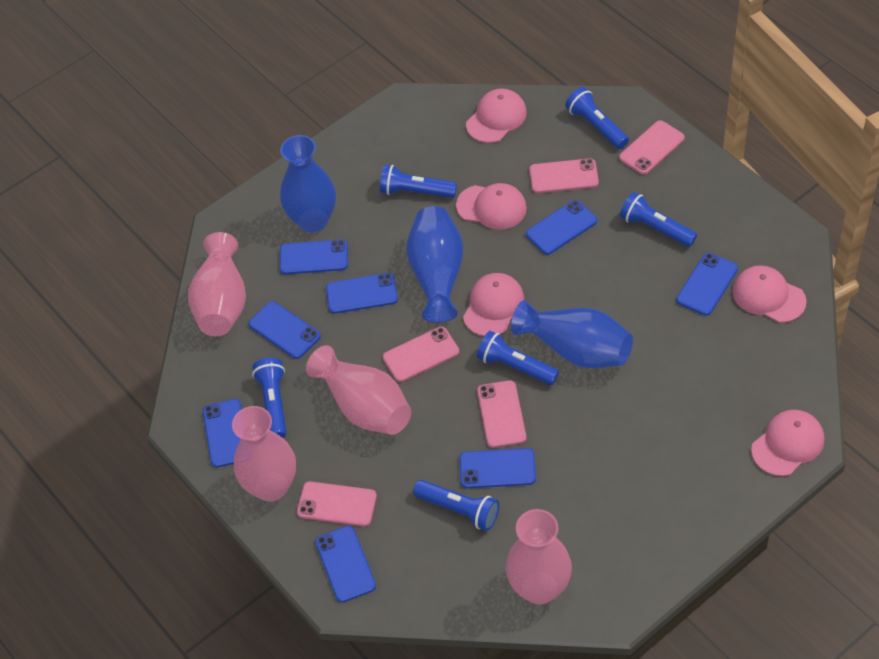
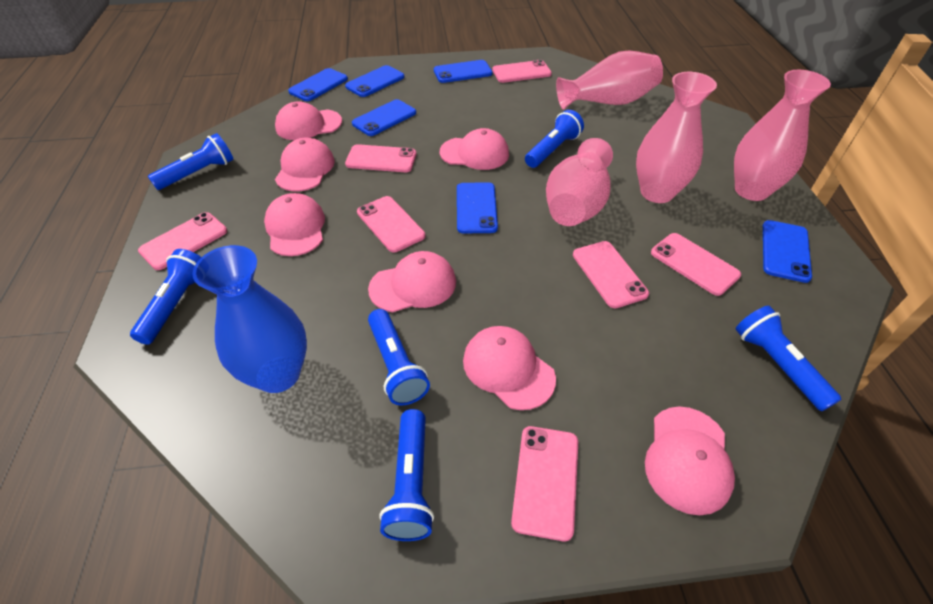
blue phone: [203,399,242,467] [249,301,321,359] [280,239,348,274] [315,526,376,602] [326,273,398,314] [460,448,536,488] [526,200,597,255] [676,253,738,316] = 8 -> [288,68,348,101] [345,65,404,97] [352,99,416,136] [434,60,492,83] [457,182,498,233] [763,220,812,283] = 6
blue vase: [280,135,336,232] [406,206,464,323] [511,300,633,368] = 3 -> [192,245,307,393] = 1
pink cap: [456,183,527,230] [463,273,524,336] [466,88,527,143] [733,265,807,323] [751,410,824,476] = 5 -> [264,193,325,256] [275,101,342,140] [275,138,335,191] [368,251,456,312] [440,128,509,170] [463,326,556,410] [645,407,735,515] = 7
pink phone: [297,481,377,527] [383,327,459,382] [477,380,526,448] [529,158,599,193] [619,121,685,175] = 5 -> [138,212,227,270] [345,144,416,172] [357,196,425,253] [492,60,552,83] [511,426,578,541] [573,241,649,308] [651,233,741,296] = 7

